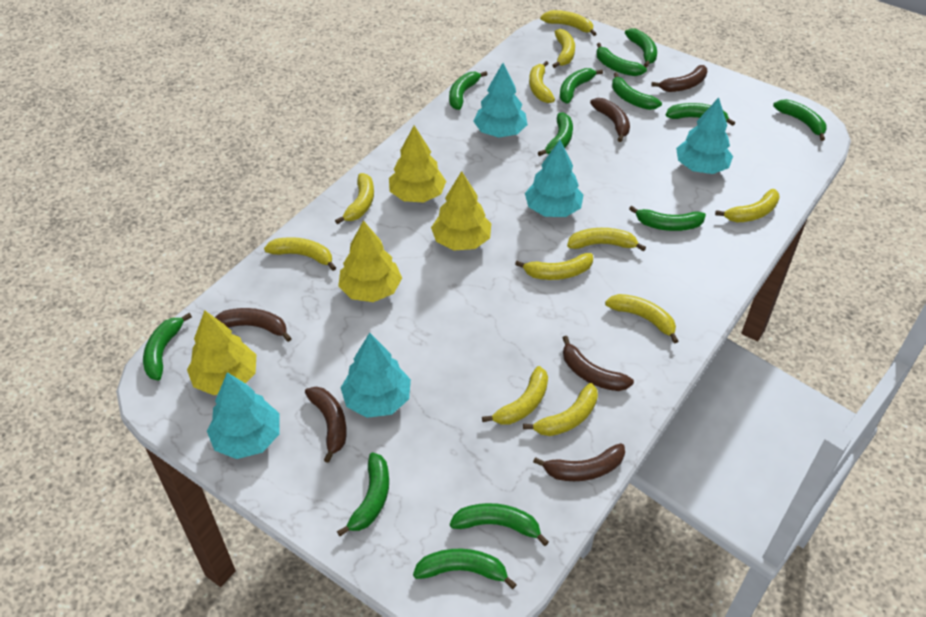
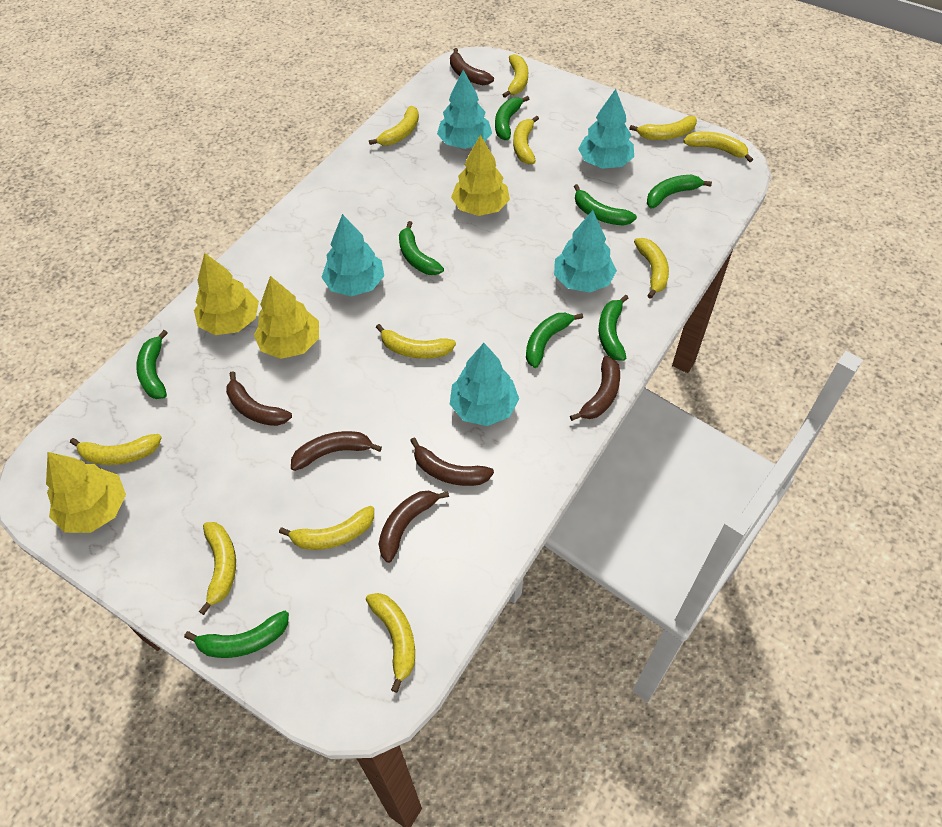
green banana: [143,313,192,380] [337,453,389,536] [413,549,517,589] [449,71,488,110] [450,503,549,546] [538,113,573,156] [560,68,603,104] [596,43,647,76] [612,72,662,110] [625,28,657,68] [629,206,706,231] [666,103,735,126] [773,99,827,141] = 13 -> [136,330,168,399] [184,611,289,658] [399,221,444,275] [495,96,529,140] [526,313,583,368] [574,184,637,226] [599,295,629,361] [647,175,712,208] = 8

